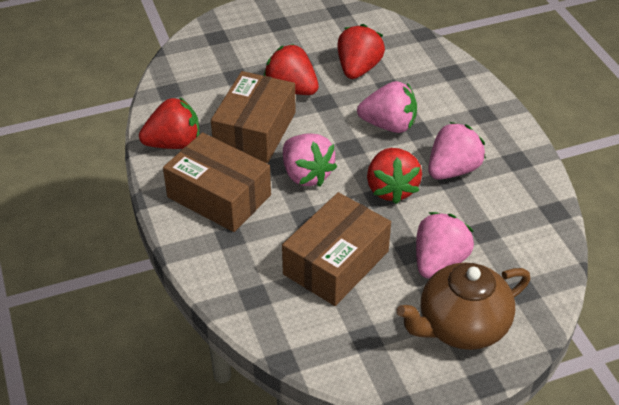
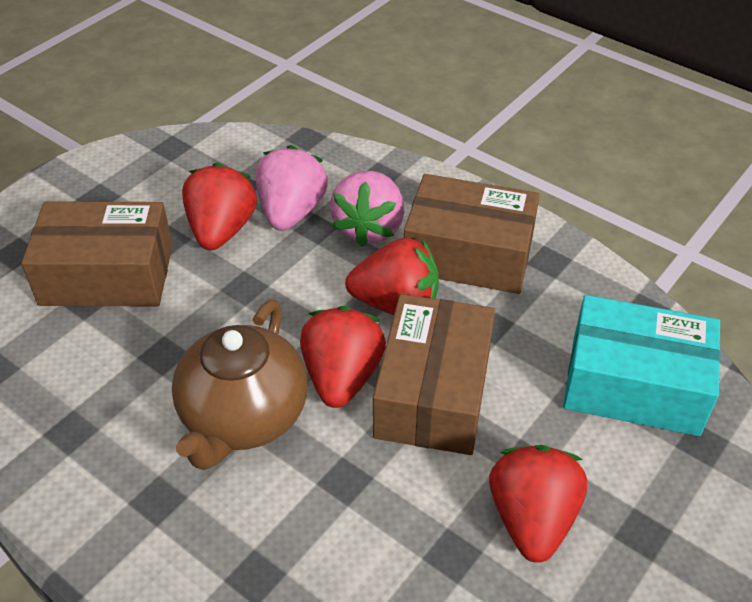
pink strawberry: [283,133,337,186] [357,81,417,133] [416,212,474,279] [428,122,486,180] = 4 -> [256,145,328,231] [330,171,405,247] = 2
turquoise box: none = 0 -> [563,295,720,436] = 1

